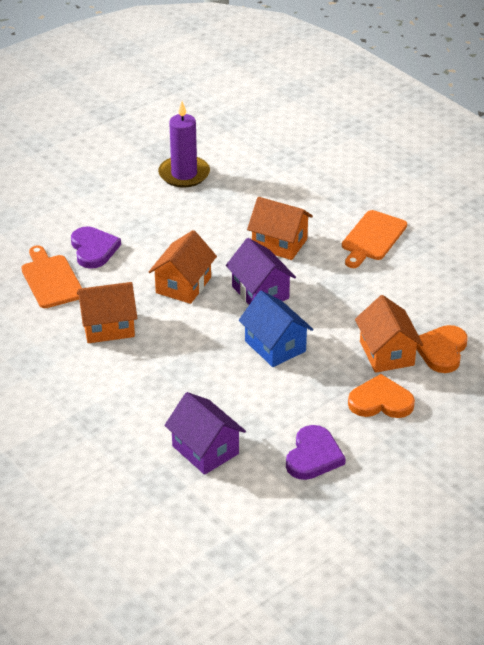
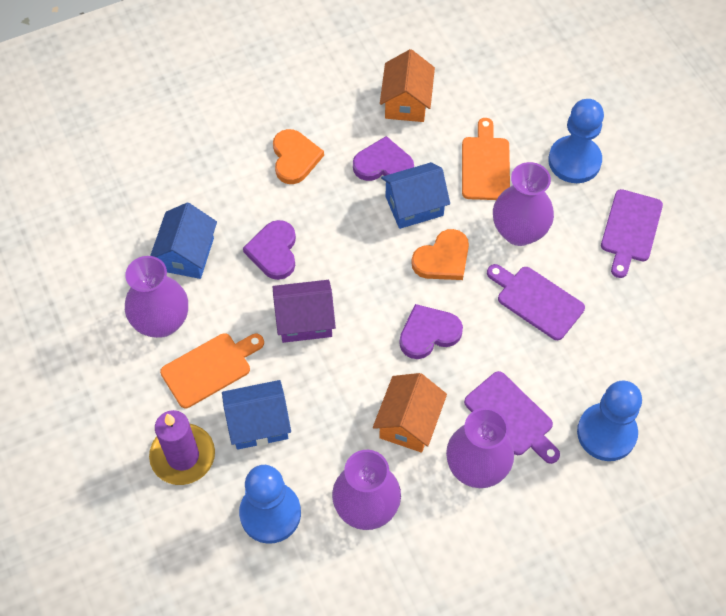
blue house: [239,290,313,367] = 1 -> [150,203,217,279] [222,380,291,450] [381,162,450,229] = 3
blue pawn: none = 0 -> [239,465,301,544] [548,99,604,183] [577,381,642,461] = 3
orange house: [77,282,137,343] [149,230,217,304] [247,197,313,260] [355,295,423,373] = 4 -> [373,373,447,452] [380,49,435,122] = 2
purple cutting board: none = 0 -> [464,371,560,464] [487,264,585,340] [601,189,663,278] = 3
purple heart: [71,226,121,269] [286,425,346,480] = 2 -> [243,220,296,280] [353,136,414,181] [399,304,463,359] = 3
purple house: [164,392,246,475] [226,238,296,305] = 2 -> [273,280,336,343] = 1
purple vase: none = 0 -> [125,256,188,338] [332,450,401,530] [446,408,514,488] [493,162,554,246] = 4

